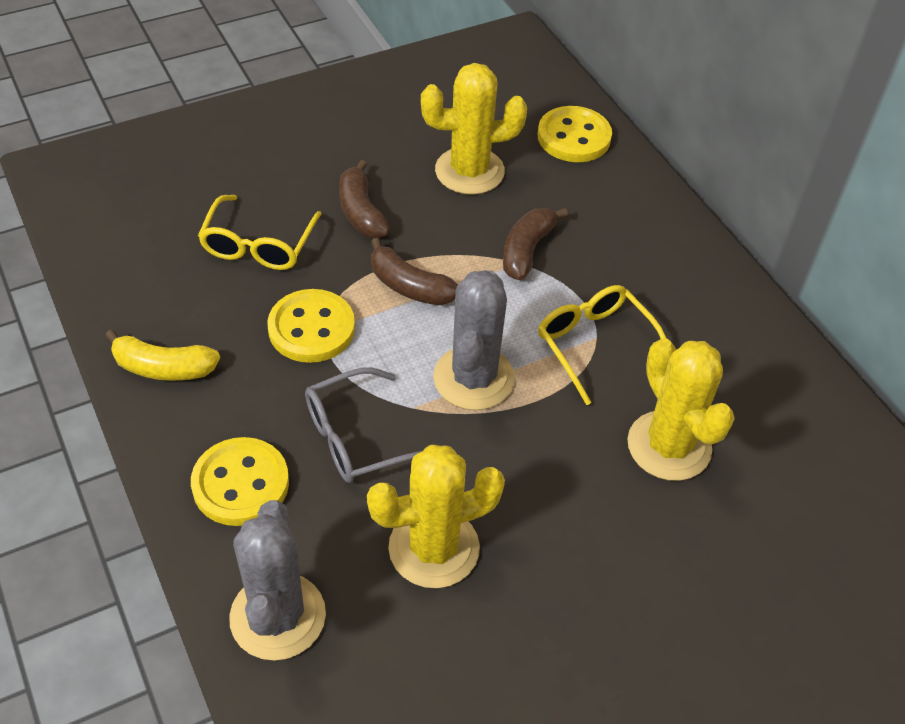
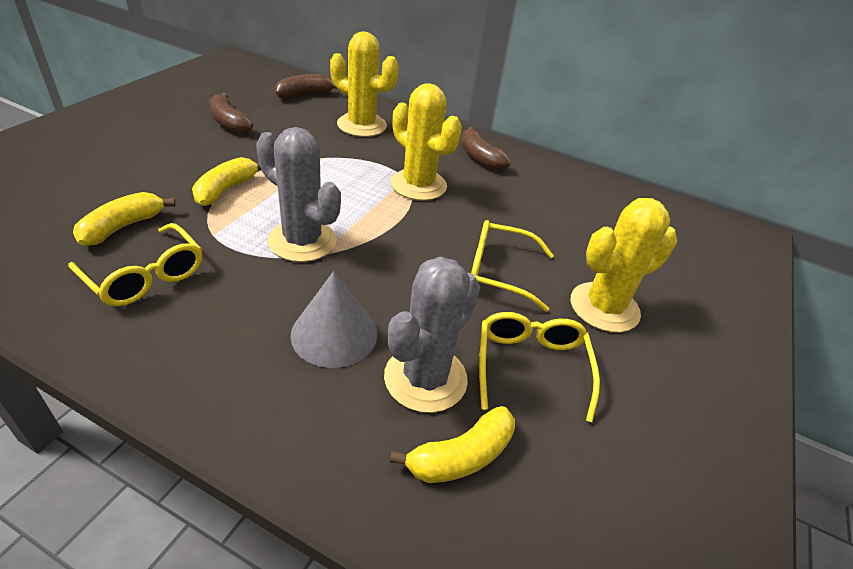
grey cone: none = 0 -> [290,271,377,368] = 1
grey glasses: [305,368,422,483] = 1 -> none = 0
yellow banana: [105,330,220,381] = 1 -> [73,192,176,246] [192,157,261,206] [390,406,515,483] = 3
yellow button: [191,437,289,526] [267,289,355,363] [538,106,612,162] = 3 -> none = 0
yellow glasses: [198,195,322,270] [538,285,666,405] = 2 -> [68,223,202,306] [471,220,554,312] [479,312,600,422] = 3

